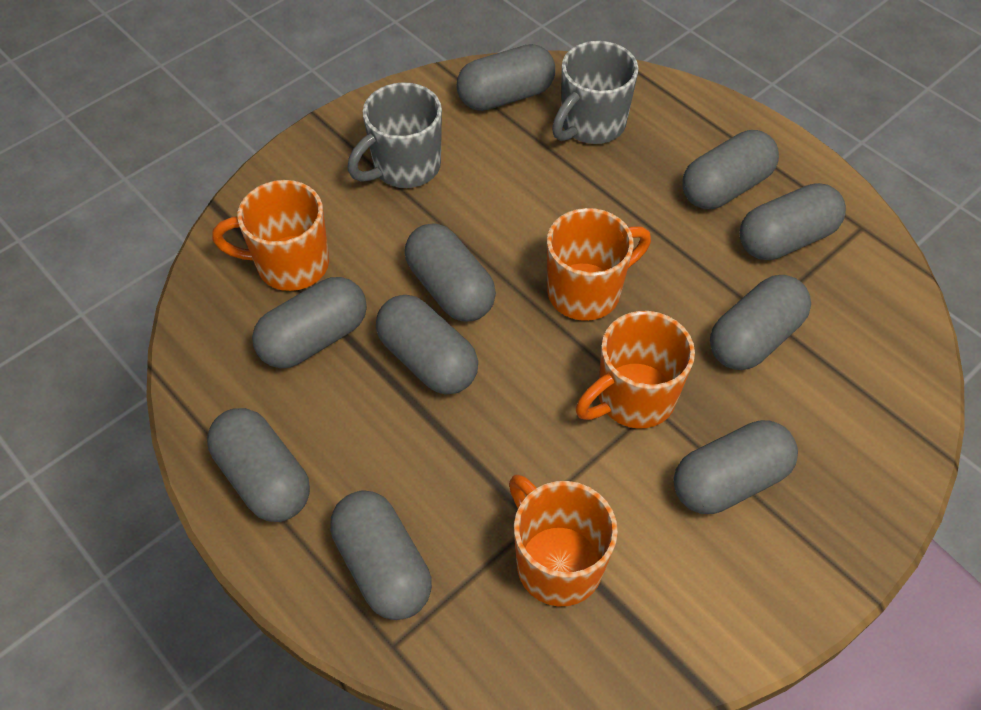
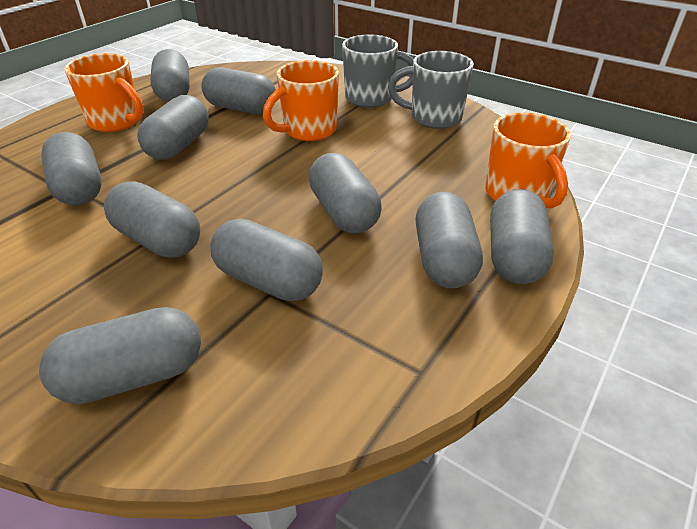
orange mug: [212,180,329,291] [509,475,618,606] [547,208,651,321] [576,311,695,428] = 4 -> [64,53,143,132] [263,60,339,141] [485,113,571,209] = 3

